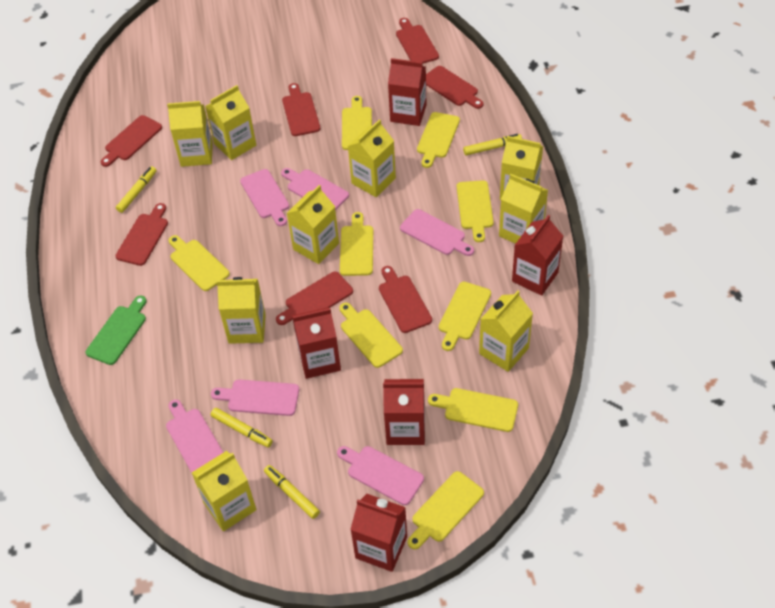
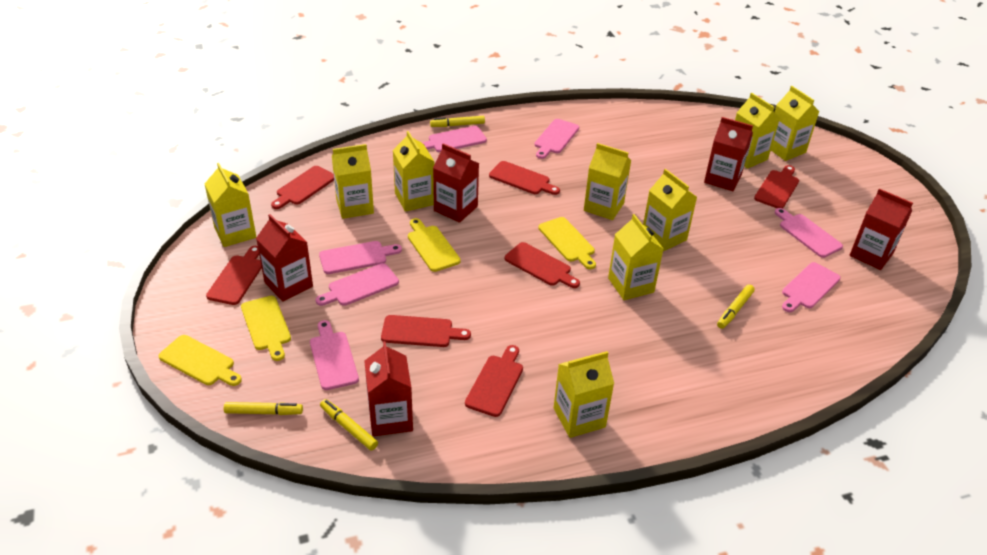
green cutting board: [86,296,147,365] = 1 -> none = 0
pink cutting board: [166,399,224,473] [211,379,299,416] [240,169,289,226] [281,168,349,210] [337,446,424,505] [400,209,474,256] = 6 -> [310,320,359,390] [316,263,399,306] [319,241,402,274] [421,126,487,152] [534,119,579,159] [775,208,843,258] [782,262,841,312] = 7
yellow cutting board: [169,235,230,291] [339,303,403,368] [340,212,373,276] [342,96,372,150] [408,471,484,549] [417,112,460,168] [428,388,518,432] [439,282,491,351] [457,180,494,242] = 9 -> [158,335,242,386] [241,296,291,361] [408,218,461,272] [538,217,596,269] = 4

